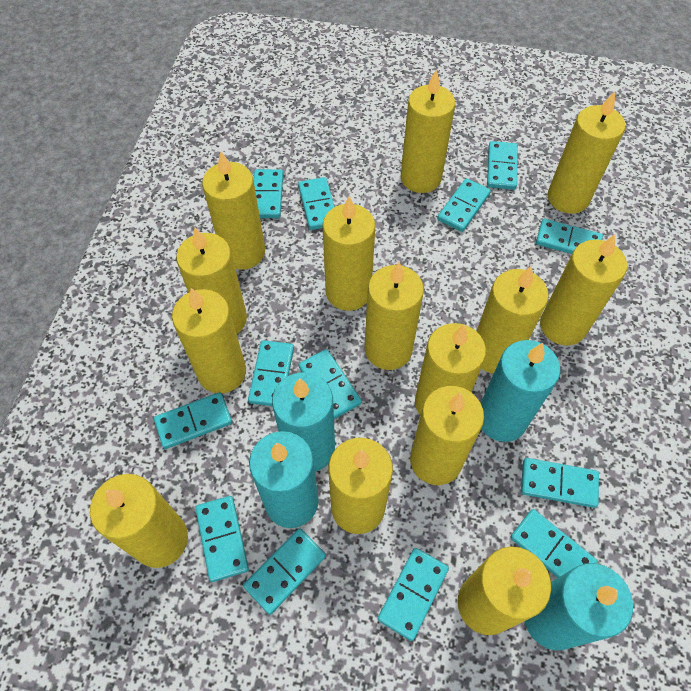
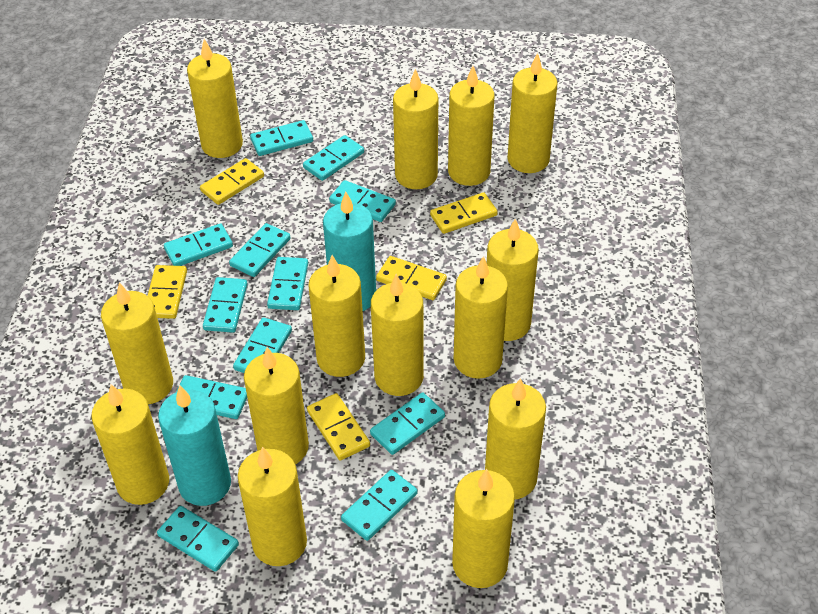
turquoise candle: [249,431,319,528] [272,372,335,472] [481,340,560,442] [525,563,633,650] = 4 -> [158,385,231,506] [323,192,376,311] = 2
turquoise domino: [154,392,232,449] [195,496,249,582] [243,528,326,615] [248,340,294,406] [253,169,283,218] [298,177,335,230] [299,349,362,419] [377,548,449,641] [437,178,491,232] [487,141,518,190] [510,509,597,578] [521,458,599,508] [536,219,603,254] = 13 -> [157,506,239,572] [164,223,233,266] [176,375,247,419] [203,277,248,333] [229,223,291,277] [233,317,292,373] [250,120,313,156] [267,257,308,310] [303,135,364,181] [329,180,396,222] [341,470,417,541] [370,392,445,455] = 12
yellow domino: none = 0 -> [148,265,187,319] [200,158,264,205] [307,393,370,460] [376,256,447,300] [430,192,498,234] = 5

